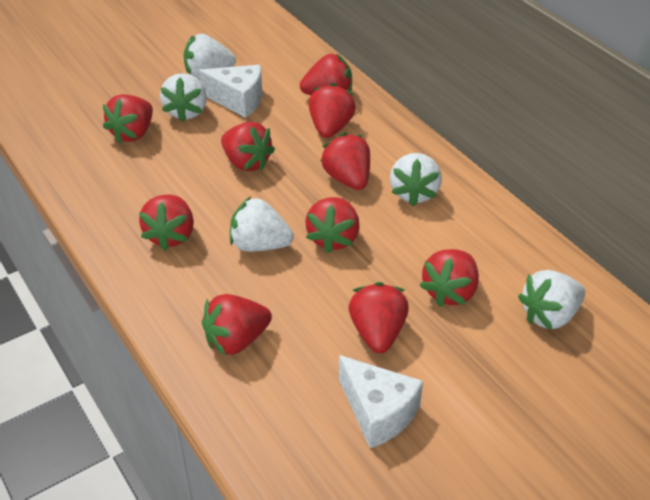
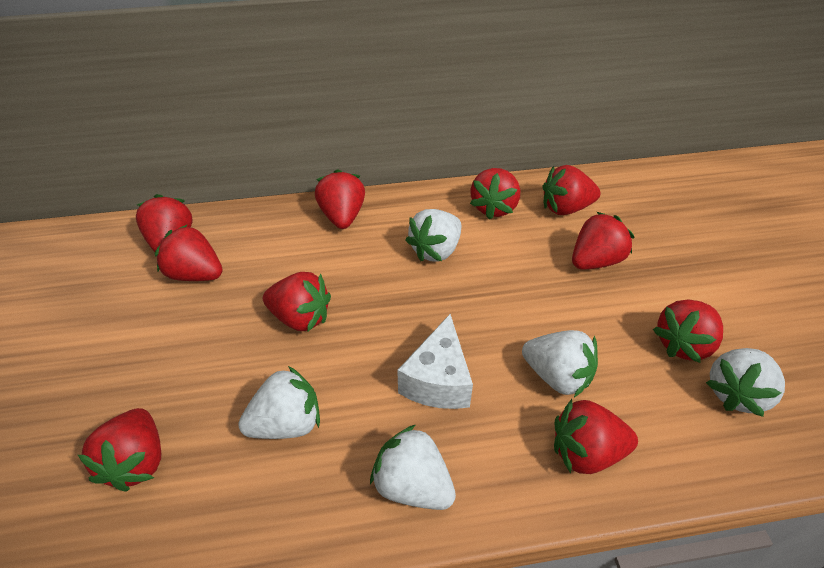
white cheese: [199,65,262,118] [339,355,423,448] = 2 -> [397,314,473,409] = 1

